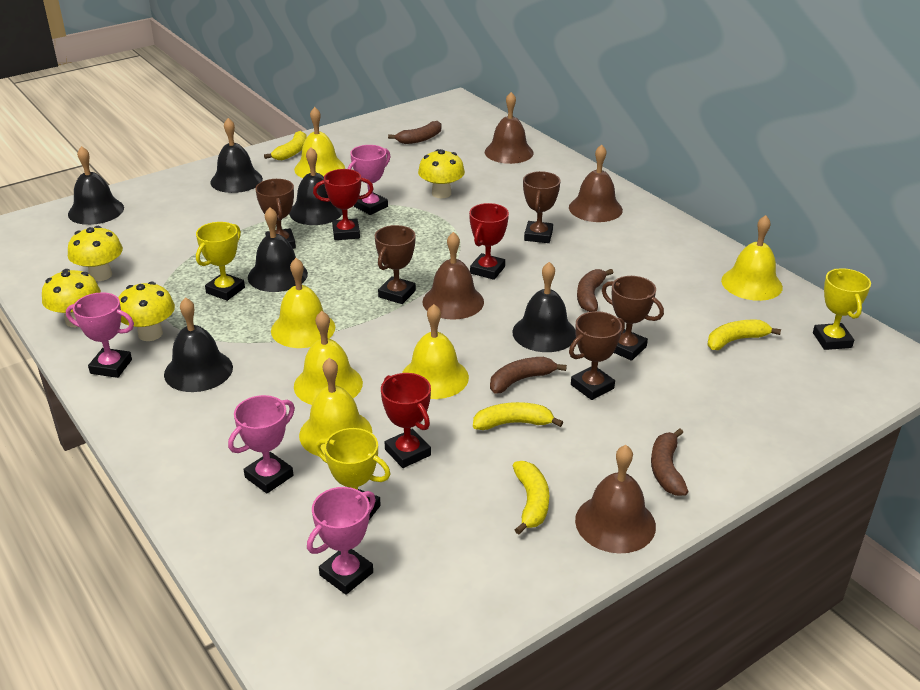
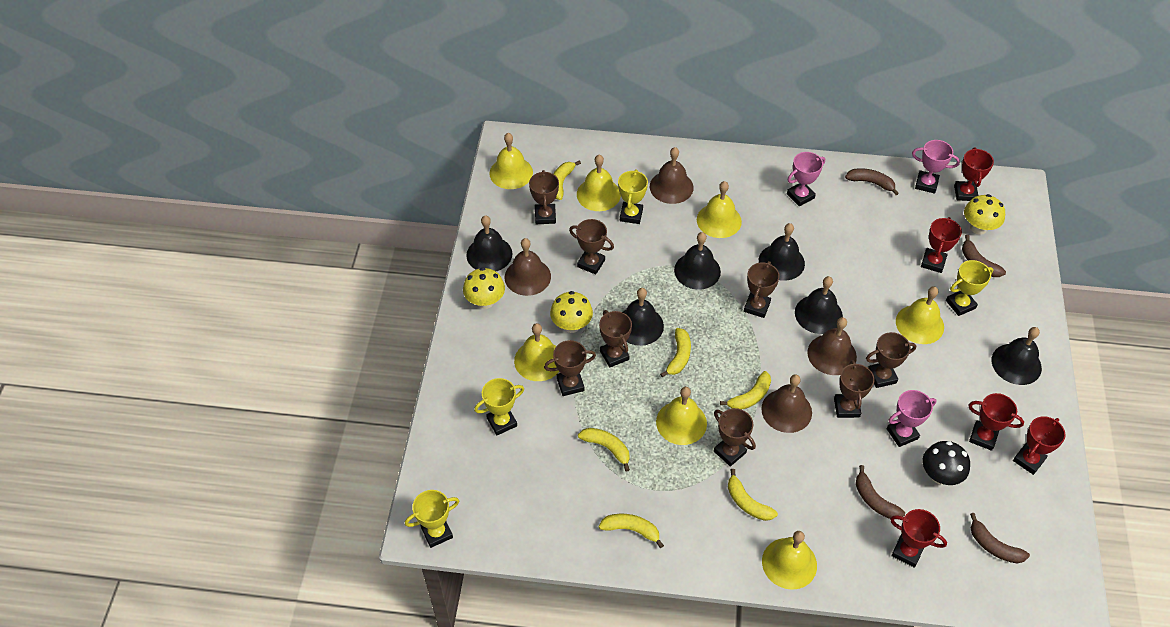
black mushroom: none = 0 -> [923,441,970,485] = 1
brown trophy: [255,179,296,249] [375,225,416,304] [523,171,560,243] [569,311,625,400] [602,276,664,361] = 5 -> [529,170,559,224] [544,340,596,396] [569,219,614,275] [599,310,632,368] [714,408,756,467] [744,261,780,318] [834,360,875,418] [866,332,916,388] = 8
pink trophy: [66,292,134,378] [228,395,295,493] [307,487,376,595] [348,145,391,215] = 4 -> [787,152,825,206] [887,390,937,447] [912,140,960,194] = 3
red trophy: [313,169,374,240] [381,373,431,468] [469,203,509,280] = 3 -> [890,509,947,568] [921,217,962,273] [954,147,994,201] [968,393,1024,451] [1013,416,1066,475] = 5
yellow banana: [264,131,307,160] [473,402,563,430] [513,461,549,534] [708,319,781,350] = 4 -> [553,160,581,200] [578,428,630,472] [599,514,664,548] [660,328,691,377] [720,371,771,409] [728,469,778,521] = 6
yellow bell: [271,258,335,348] [294,107,345,178] [294,311,363,405] [299,358,372,456] [402,304,469,399] [721,215,783,301] = 6 -> [490,133,533,189] [514,323,559,381] [577,155,621,211] [656,387,707,445] [697,181,742,238] [762,531,817,590] [896,286,944,344] = 7
yellow mushroom: [42,269,101,327] [68,226,123,281] [118,282,175,341] [418,149,465,198] = 4 -> [463,267,505,309] [550,291,593,333] [964,194,1005,235] = 3
yellow trophy: [196,222,245,301] [315,428,391,520] [813,268,871,350] = 3 -> [405,490,459,548] [474,378,524,435] [618,169,648,224] [946,260,993,316] = 4

